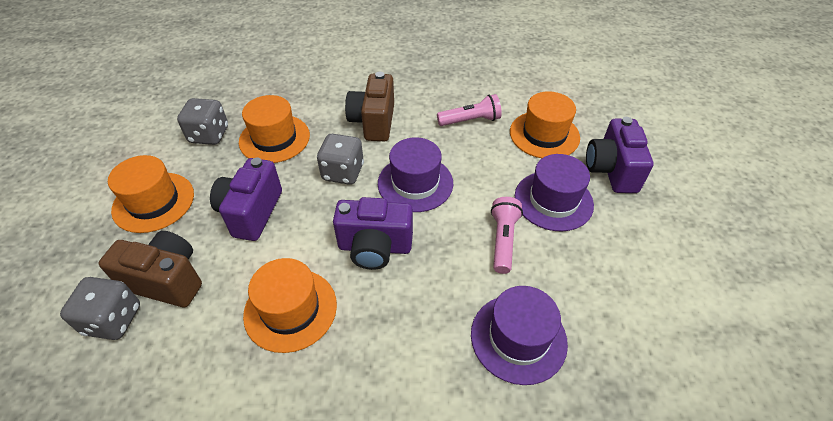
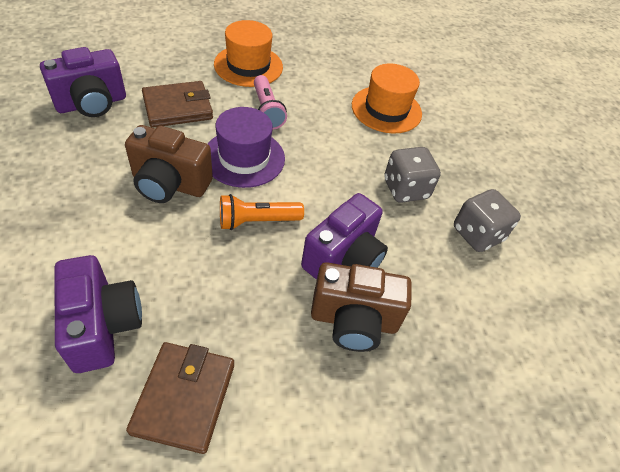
brown wallet: none = 0 -> [126,342,234,454] [142,81,213,128] = 2
grey dice: [60,277,140,340] [177,98,228,145] [317,134,364,185] = 3 -> [384,147,441,203] [454,189,521,252] = 2
orange flashlight: none = 0 -> [220,194,304,230] = 1
orange hat: [108,155,194,233] [239,95,310,163] [243,258,337,353] [510,91,580,158] = 4 -> [214,20,283,87] [352,63,422,134] = 2
pink flashlight: [437,94,502,126] [491,197,523,274] = 2 -> [254,75,287,130] = 1
purple hat: [378,137,453,212] [471,286,568,385] [515,154,594,231] = 3 -> [208,107,285,188] = 1

